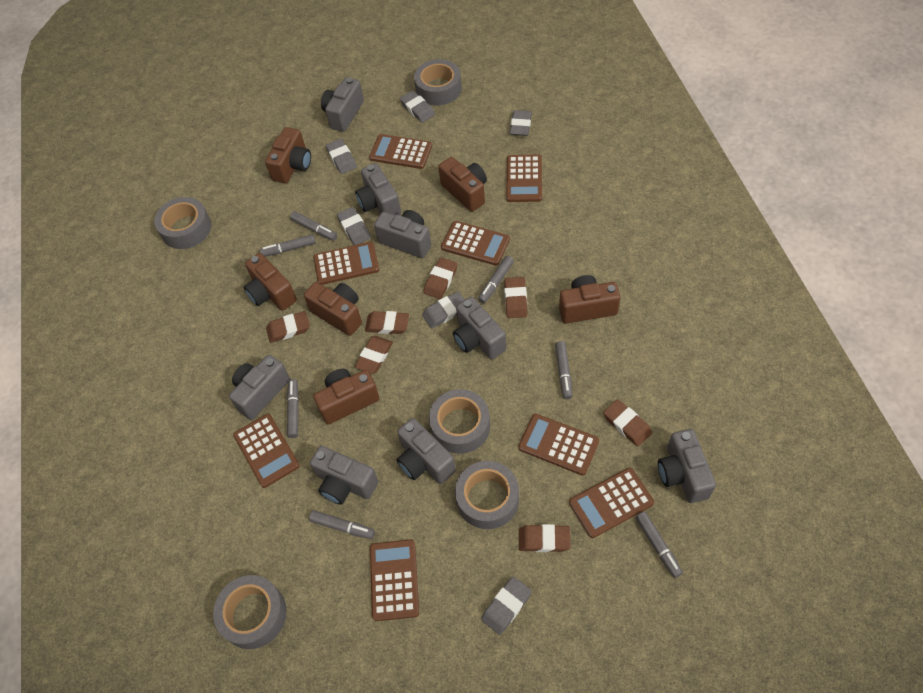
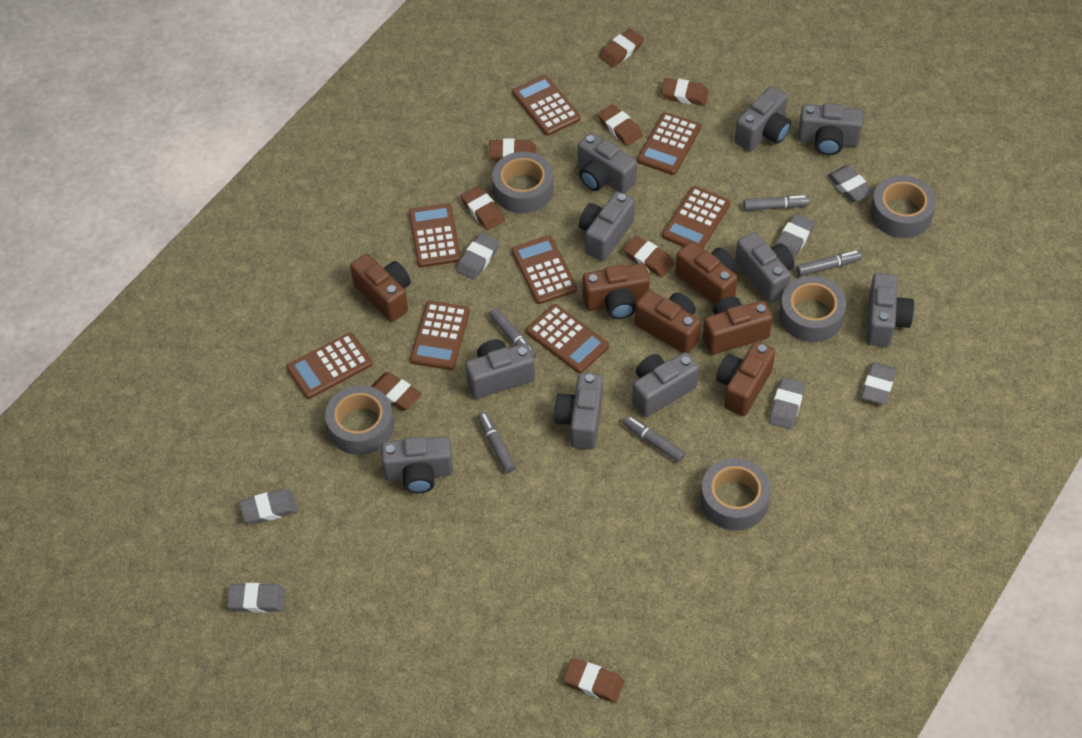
brown eraser: [266,311,310,343] [355,336,393,374] [365,311,409,334] [423,257,458,299] [504,277,528,318] [519,524,570,552] [603,399,652,446] = 7 -> [371,372,422,411] [461,186,505,231] [489,139,536,162] [563,658,624,703] [597,104,643,146] [599,28,644,67] [623,235,675,277] [661,78,709,106] = 8
grey camera: [229,355,290,420] [310,446,378,505] [321,78,364,132] [355,163,401,215] [374,210,431,258] [397,418,456,484] [453,297,506,359] [658,429,716,503] = 8 -> [381,436,453,493] [465,339,535,399] [554,373,603,450] [578,132,637,194] [579,191,635,261] [632,352,699,417] [735,86,791,151] [735,232,794,303] [798,103,863,155] [866,273,914,347] = 10
grey eraser: [326,139,357,174] [337,207,371,245] [400,91,435,123] [422,292,464,329] [481,577,532,635] [510,110,532,136] = 6 -> [227,583,285,613] [239,489,298,524] [456,233,500,280] [769,377,805,429] [775,213,815,259] [827,165,874,202] [861,362,896,404] = 7
grey marker: [260,234,316,257] [287,379,299,438] [290,211,337,241] [309,510,375,539] [478,256,514,303] [555,341,572,399] [636,512,683,578] = 7 -> [477,412,516,473] [489,308,537,358] [623,416,685,462] [743,195,810,211] [796,250,862,276] = 5

